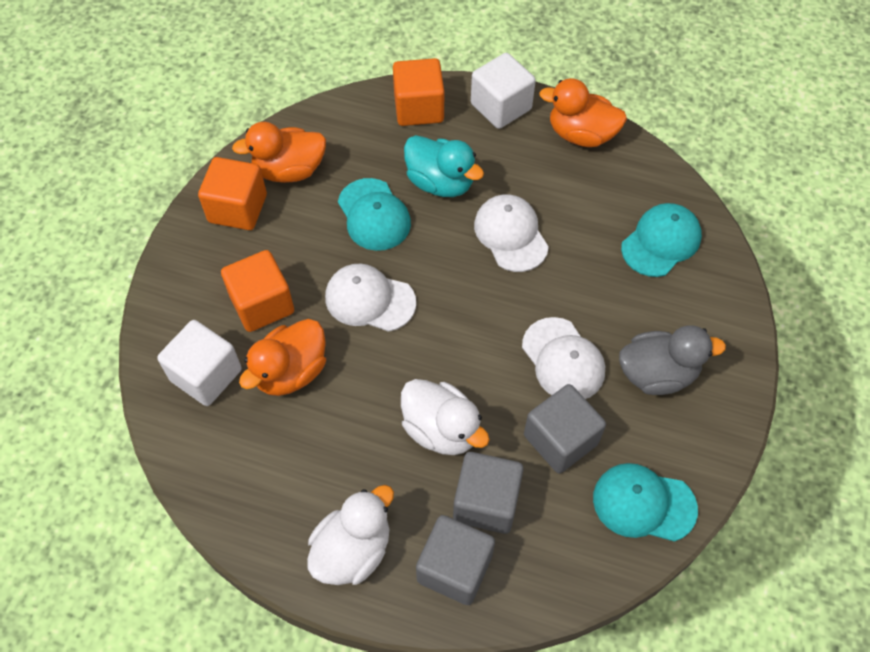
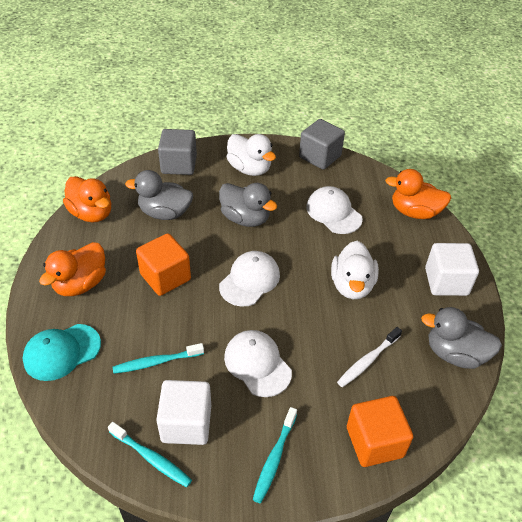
grey cube: [416,515,495,605] [453,452,524,534] [524,384,606,474] = 3 -> [158,129,197,175] [299,119,345,170] = 2
grey duck: [619,325,726,395] = 1 -> [125,170,193,220] [219,183,277,227] [421,307,502,369] = 3
orange cube: [198,157,267,230] [221,250,294,332] [393,58,444,126] = 3 -> [136,233,191,296] [347,396,413,467] = 2
turquoise cap: [338,178,411,251] [593,463,698,542] [621,203,702,277] = 3 -> [23,324,101,381] = 1
turquoise duck: [404,135,484,197] = 1 -> none = 0
turquoise toothbrush: none = 0 -> [108,422,192,487] [112,343,204,374] [253,407,297,503] = 3
white toothbrush: none = 0 -> [337,327,402,387] = 1

